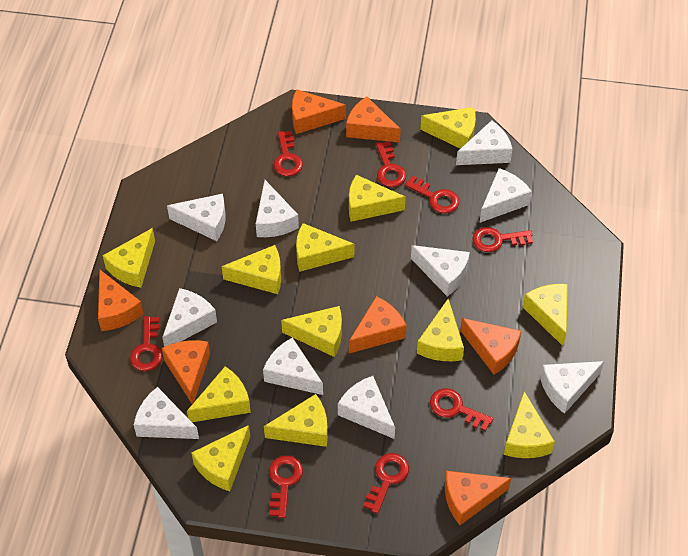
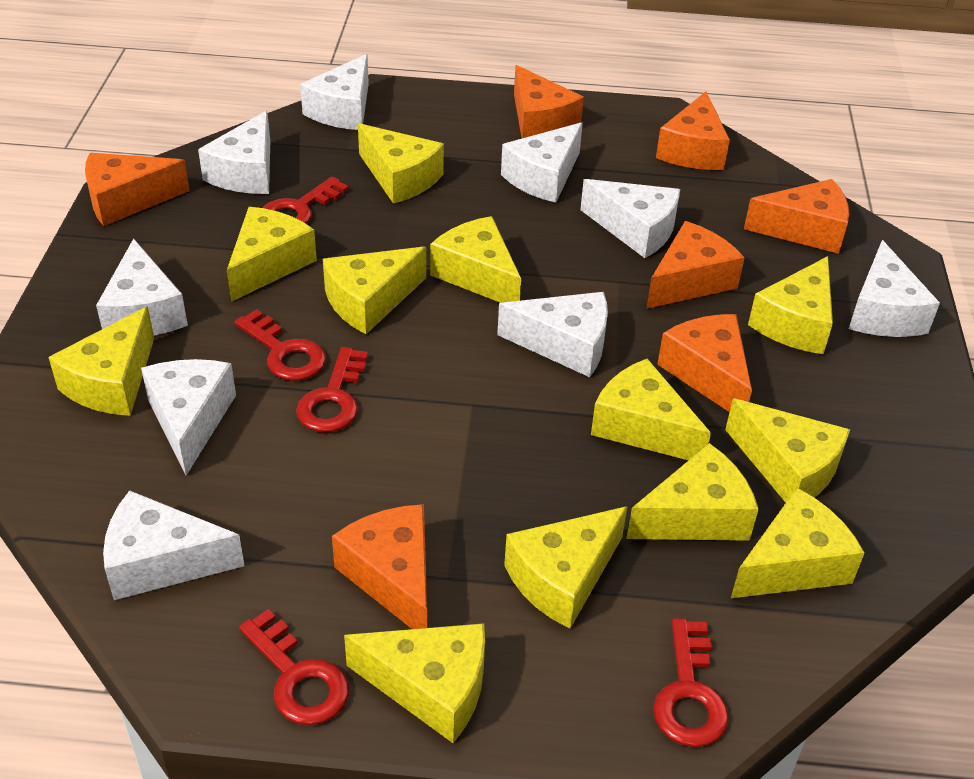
red key: [130,316,162,371] [269,455,303,518] [274,131,303,176] [363,453,409,514] [376,141,406,187] [405,176,459,214] [430,388,493,431] [472,227,533,252] = 8 -> [235,309,326,381] [239,609,349,725] [263,177,349,224] [296,347,368,432] [653,618,729,747] = 5
white cheese: [134,387,199,439] [162,288,217,347] [167,194,226,241] [256,180,299,237] [263,338,323,395] [338,376,395,439] [411,245,470,296] [456,120,512,165] [479,168,532,223] [540,361,604,414] = 10 -> [96,238,188,336] [103,490,244,600] [141,359,236,475] [198,111,270,194] [300,54,369,130] [497,292,608,377] [501,122,583,203] [580,179,680,258] [849,240,940,337] = 9

